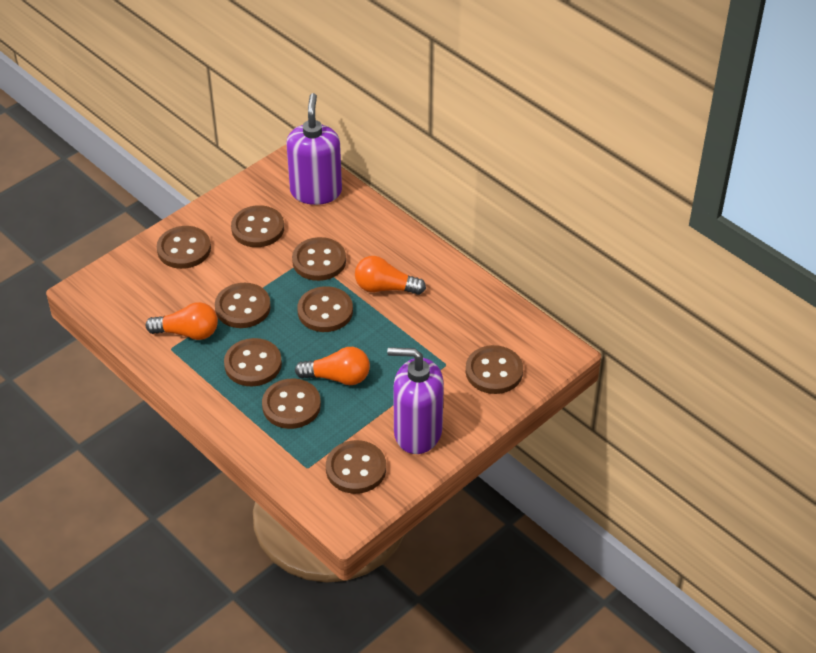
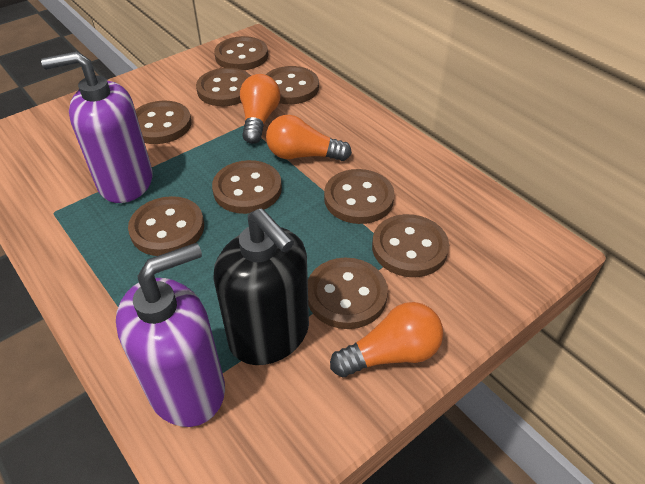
black soap dispenser: none = 0 -> [213,208,309,365] = 1

